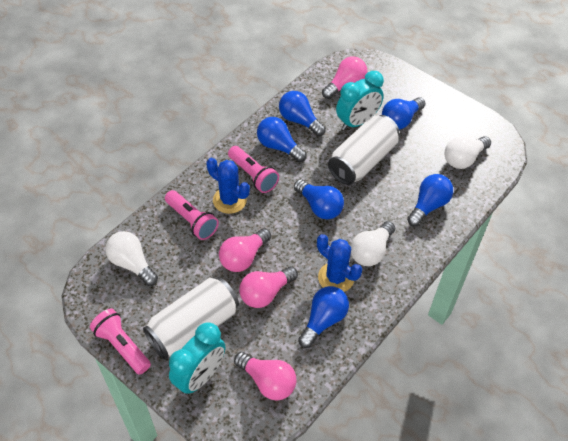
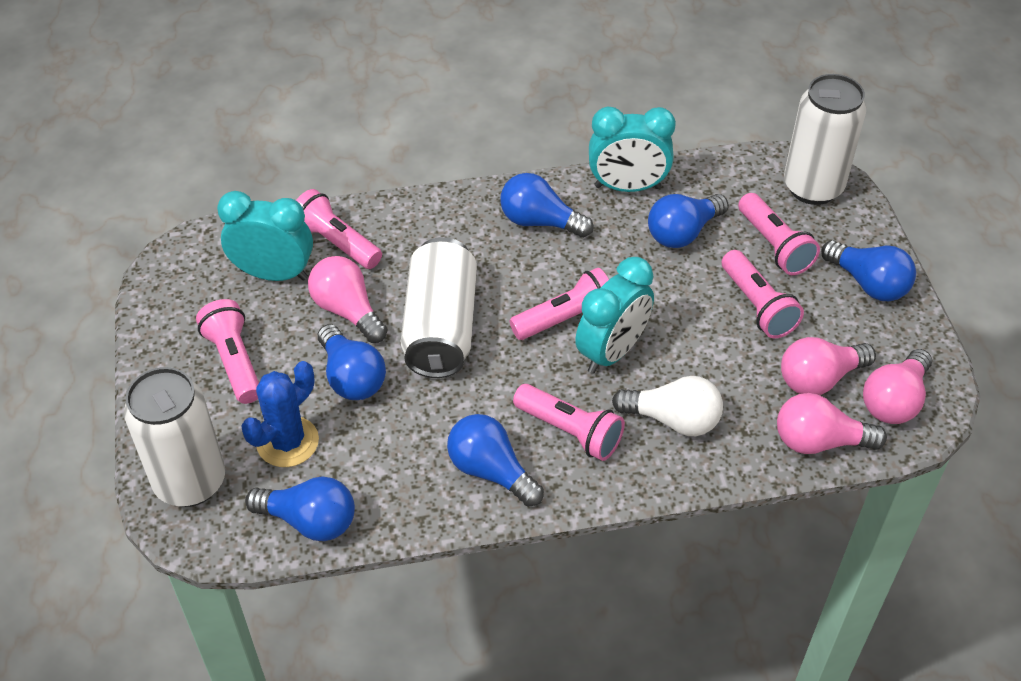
blue cactus: [206,158,250,214] [317,234,362,292] = 2 -> [241,361,319,467] = 1
pink flashlight: [90,308,151,375] [165,190,219,240] [228,146,279,193] = 3 -> [196,299,259,404] [296,189,382,269] [510,268,609,340] [513,384,625,461] [722,250,804,339] [738,193,820,275] = 6
turquoise clock: [169,322,226,395] [336,71,384,130] = 2 -> [217,191,313,281] [575,257,654,374] [589,107,676,192] = 3
white can: [143,277,239,360] [328,115,399,185] = 2 -> [124,367,225,507] [401,237,477,378] [784,74,866,205] = 3
white light bulb: [105,231,158,286] [351,221,395,266] [445,136,491,169] = 3 -> [612,376,723,436] = 1

